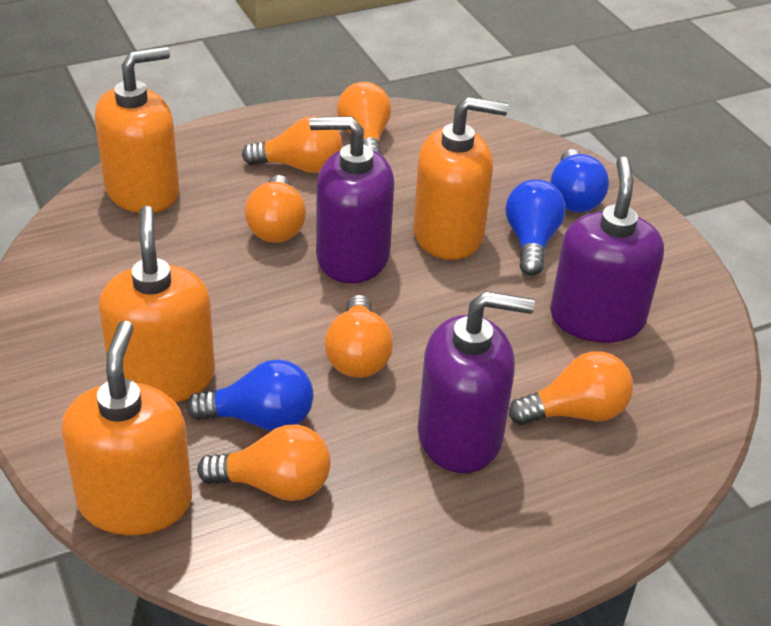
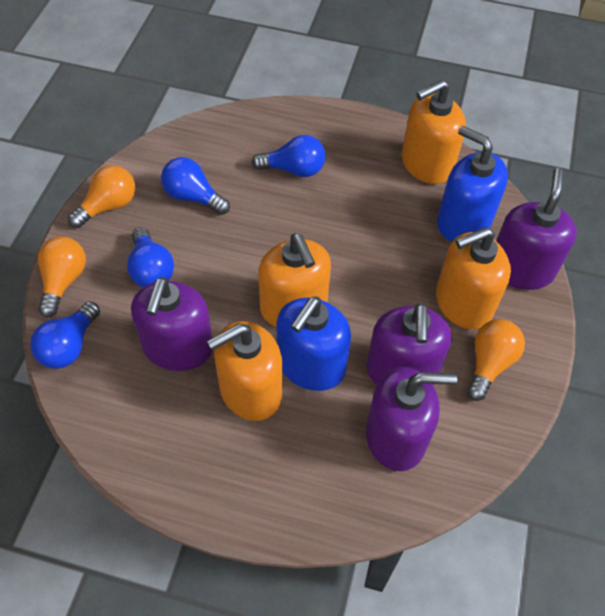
blue light bulb: [186,360,314,431] [506,180,565,276] [550,149,609,212] = 3 -> [30,301,100,369] [127,227,174,288] [161,157,230,215] [252,135,325,177] = 4
blue soap dispenser: none = 0 -> [276,296,351,391] [437,126,508,241] = 2
orange light bulb: [197,424,331,501] [242,116,342,173] [245,175,306,243] [325,295,393,378] [337,82,391,154] [509,351,633,425] = 6 -> [38,237,86,318] [68,165,135,228] [467,319,525,401] = 3
purple soap dispenser: [310,116,394,283] [418,291,535,473] [550,157,664,343] = 3 -> [131,277,212,371] [366,303,452,385] [366,367,458,471] [496,168,577,290] = 4

